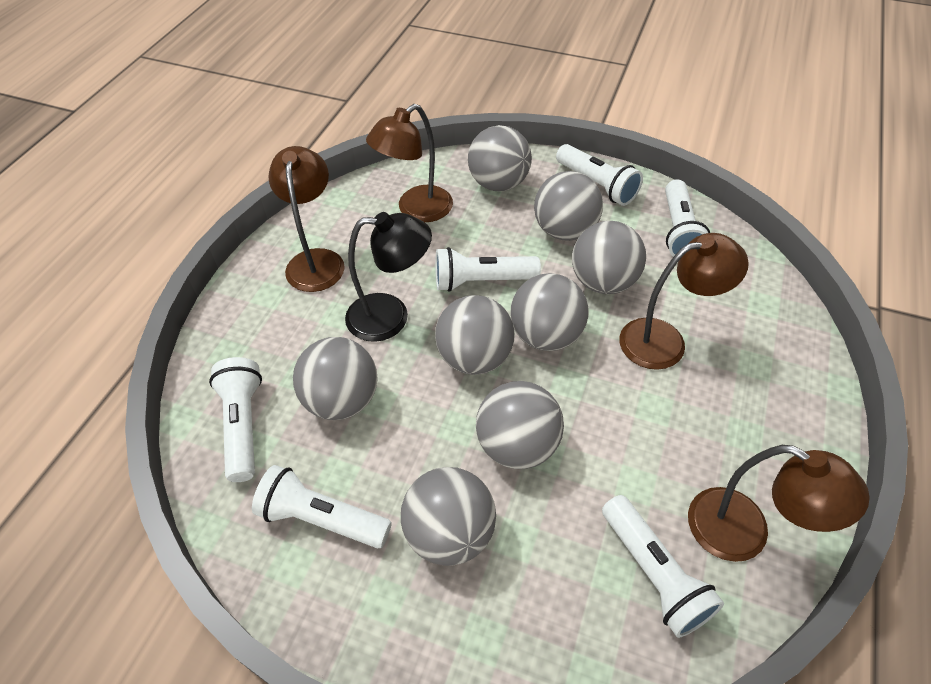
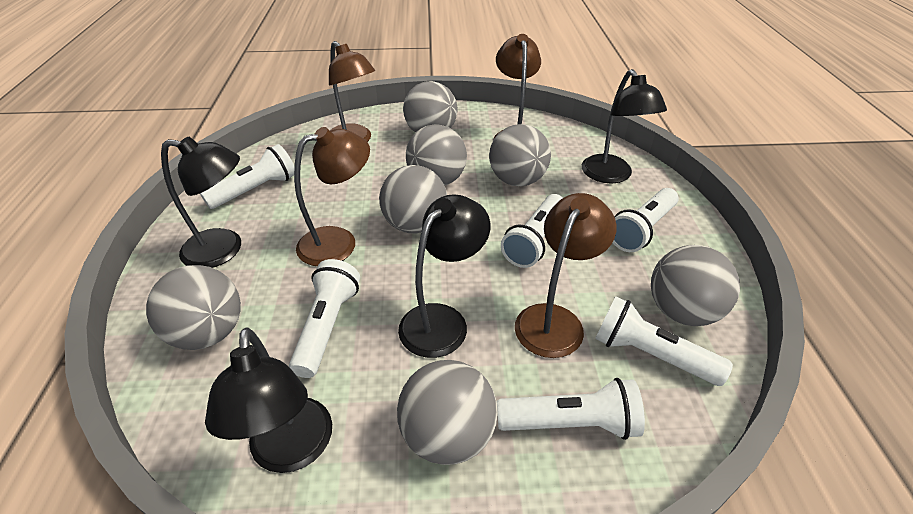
black lamp: [345,212,432,342] = 1 -> [161,136,241,268] [205,327,332,473] [398,194,490,358] [582,69,667,184] = 4
grey ball: [293,337,378,420] [401,467,496,566] [435,295,515,375] [468,125,532,191] [476,381,564,469] [510,273,589,351] [534,171,603,241] [572,221,646,294] = 8 -> [146,265,241,350] [379,165,447,233] [397,360,498,465] [403,81,457,133] [406,125,467,186] [489,124,551,186] [651,245,740,326] = 7

